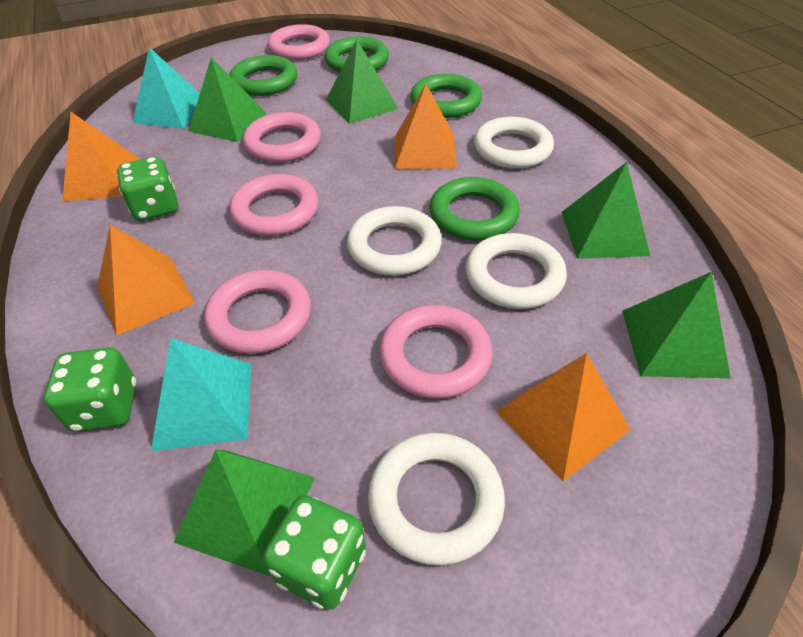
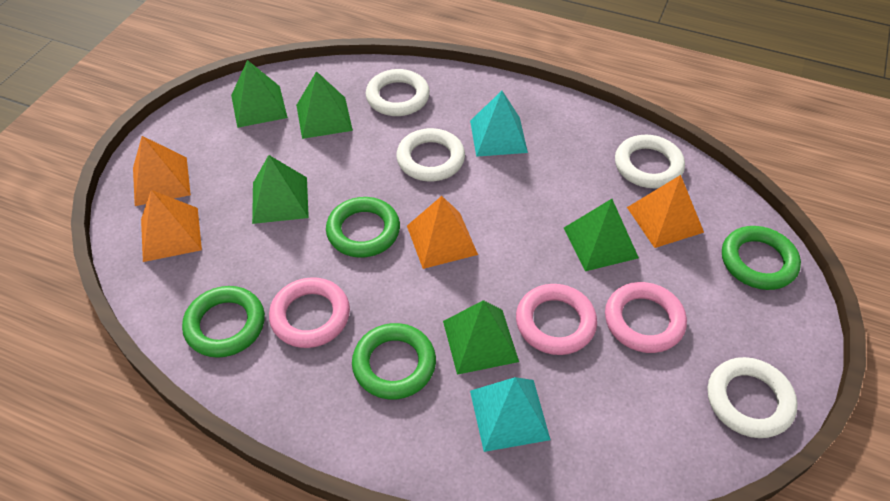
green dice: [44,347,136,432] [117,157,178,221] [263,495,366,610] = 3 -> none = 0
pink ring: [204,270,311,354] [229,174,319,236] [243,112,321,163] [268,24,330,60] [379,305,492,399] = 5 -> [269,277,350,348] [516,284,597,355] [605,282,687,353] = 3

